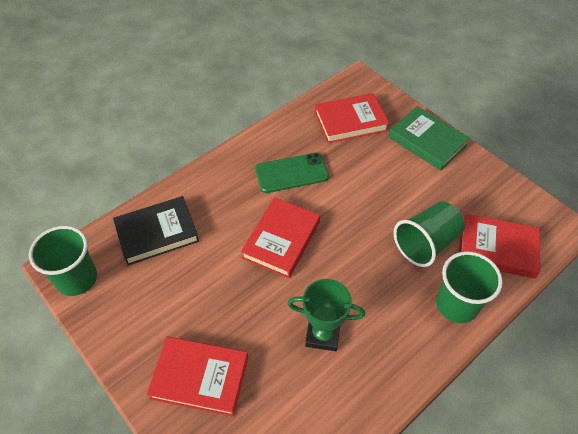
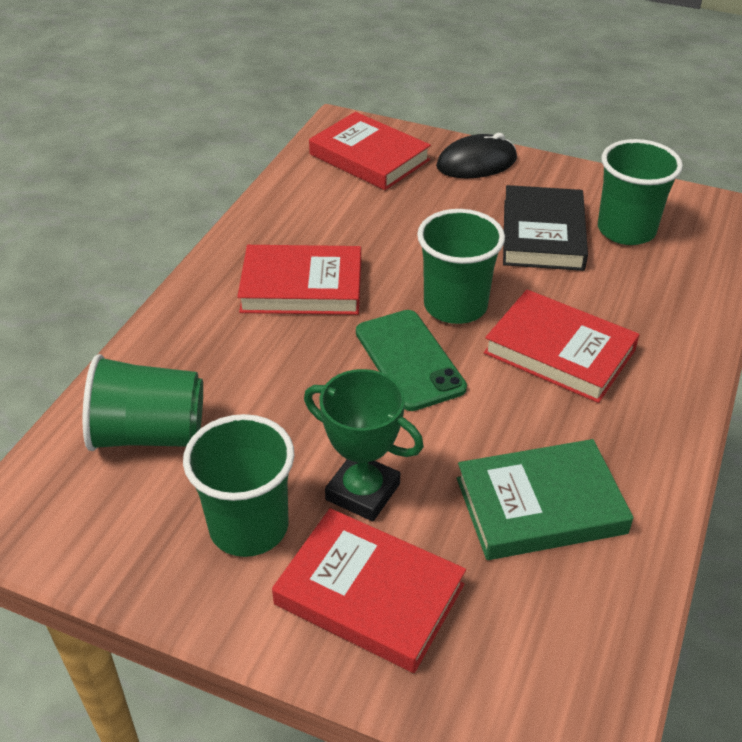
black mouse: none = 0 -> [436,133,517,178] = 1
green cup: [29,226,97,296] [393,201,465,267] [436,251,503,323] = 3 -> [83,354,203,451] [183,414,294,557] [417,209,505,324] [598,139,683,245] = 4

